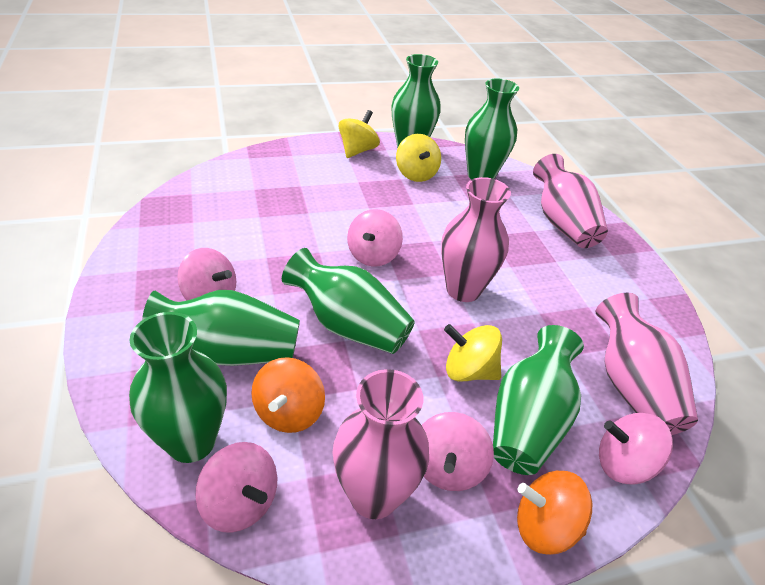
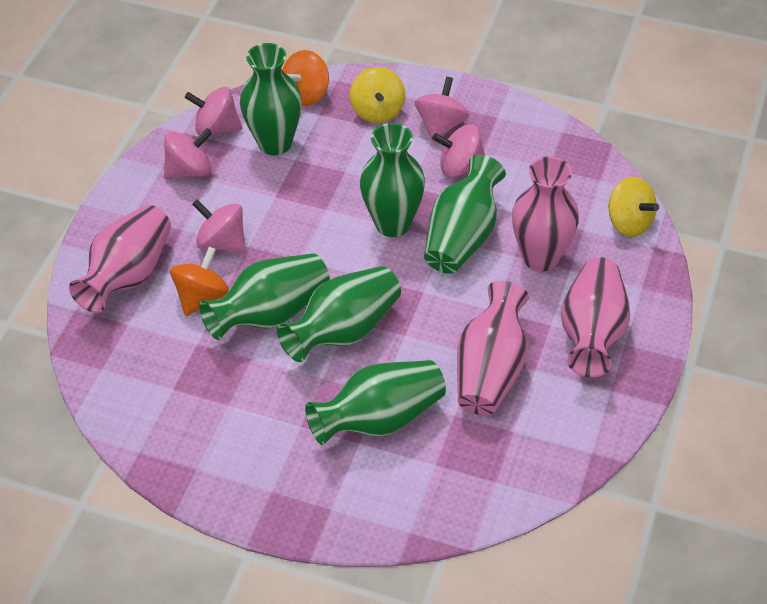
yellow spinning top: [339,110,380,158] [396,134,441,182] [444,324,502,382] = 3 -> [350,67,405,123] [608,177,659,237] = 2

